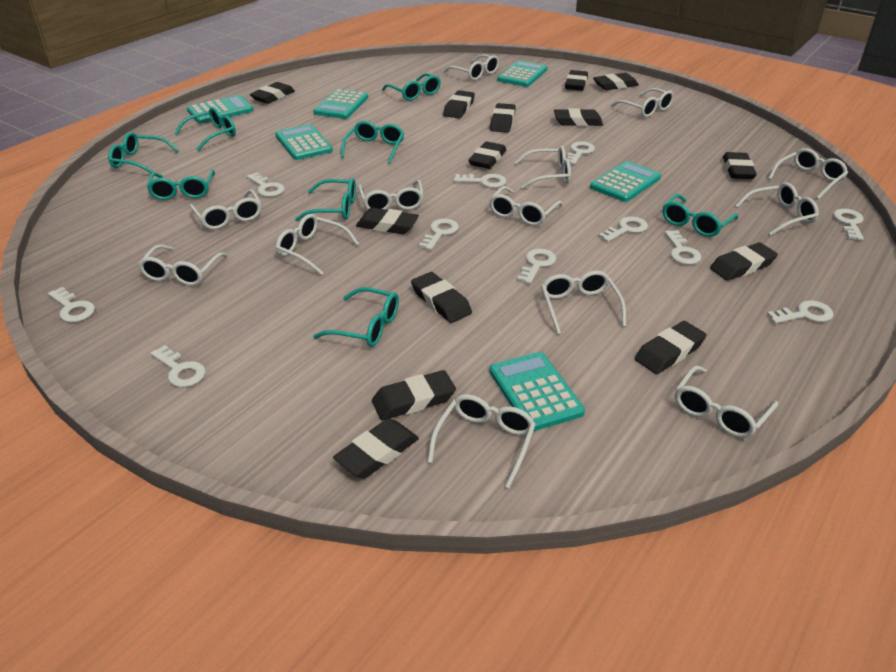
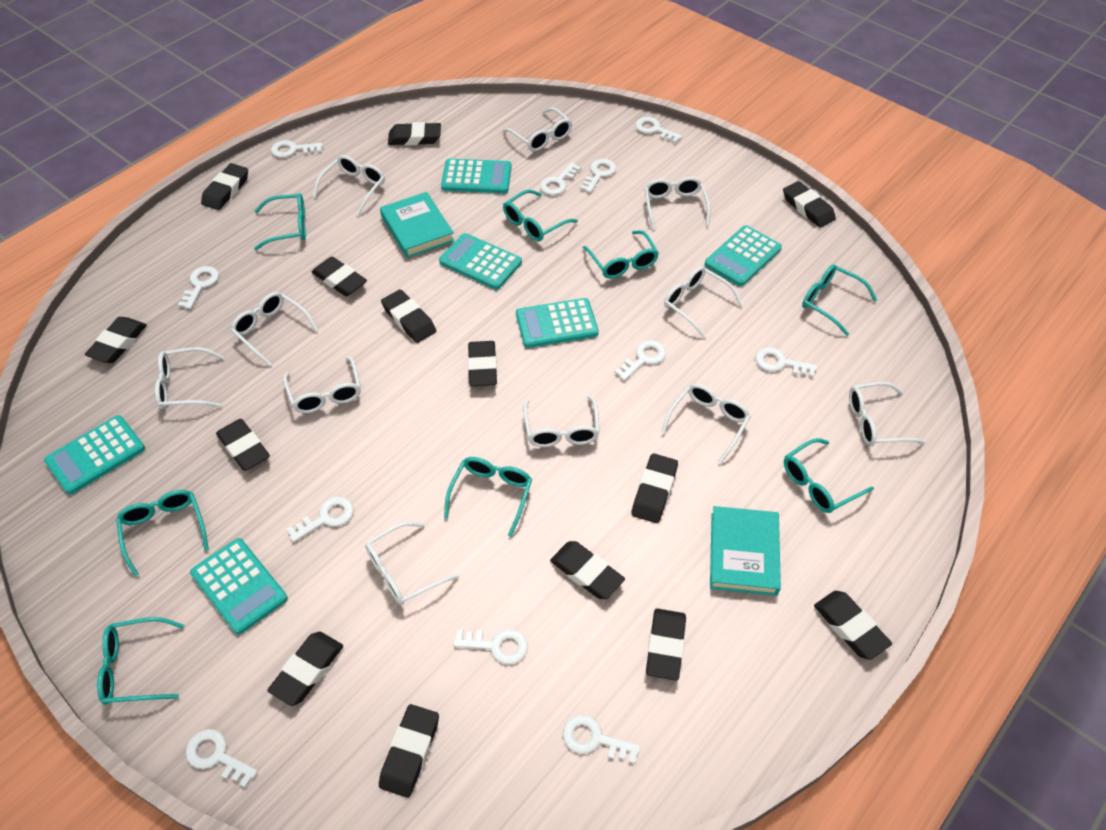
turquoise book: none = 0 -> [380,192,454,258] [710,506,781,596] = 2
white glasses: [138,244,228,286] [190,189,262,230] [276,214,359,275] [358,180,424,210] [428,394,536,488] [443,54,499,80] [489,186,563,226] [515,146,571,189] [541,271,626,334] [611,88,674,117] [675,366,778,438] [735,182,819,235] [768,148,848,199] = 13 -> [155,347,224,409] [231,292,318,366] [283,356,361,413] [313,155,385,215] [365,522,459,605] [503,108,572,151] [523,395,600,447] [645,177,710,230] [661,384,751,464] [664,266,743,338] [849,382,926,446] = 11

